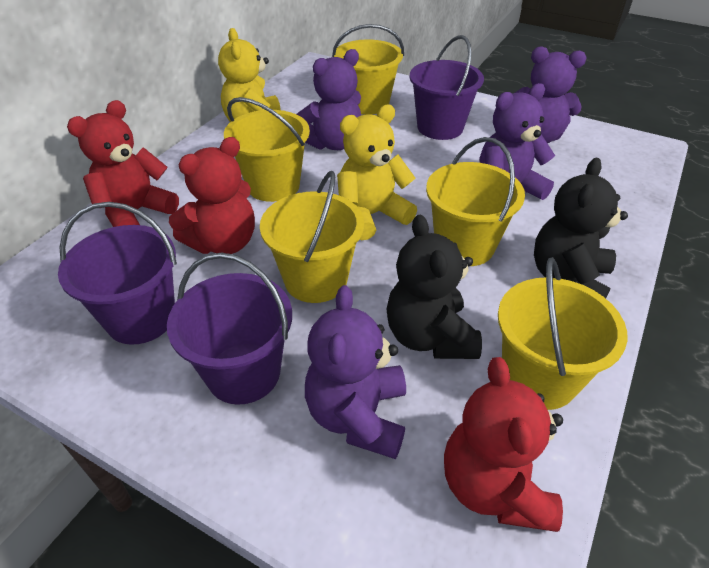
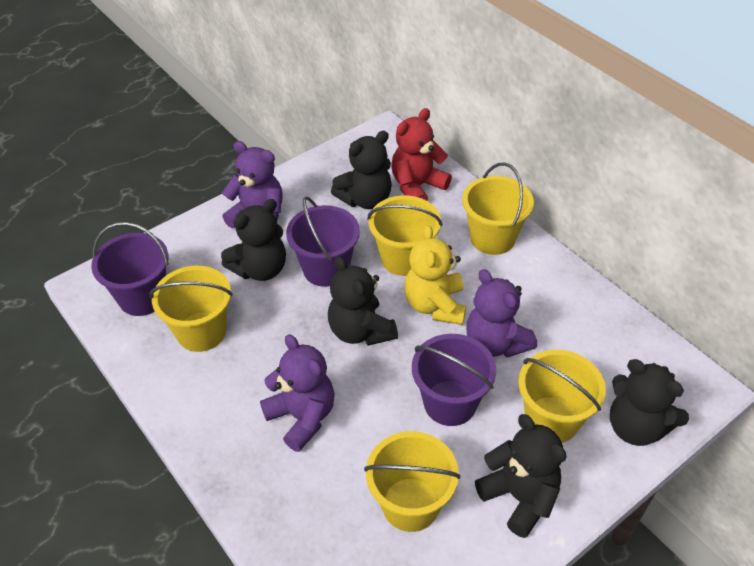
black teddy bear: [386,215,482,359] [534,158,628,298] = 2 -> [221,199,286,281] [328,256,398,346] [331,131,392,209] [475,414,567,538] [610,359,689,446] = 5
purple teddy bear: [297,49,361,150] [305,285,406,459] [479,83,555,200] [515,46,586,143] = 4 -> [222,141,283,228] [260,334,335,452] [466,269,537,358] = 3
red teddy bear: [67,100,179,227] [169,137,255,254] [444,357,563,532] = 3 -> [391,108,452,201] = 1
yellow teddy bear: [218,28,281,122] [337,105,417,240] = 2 -> [404,225,466,325] = 1

